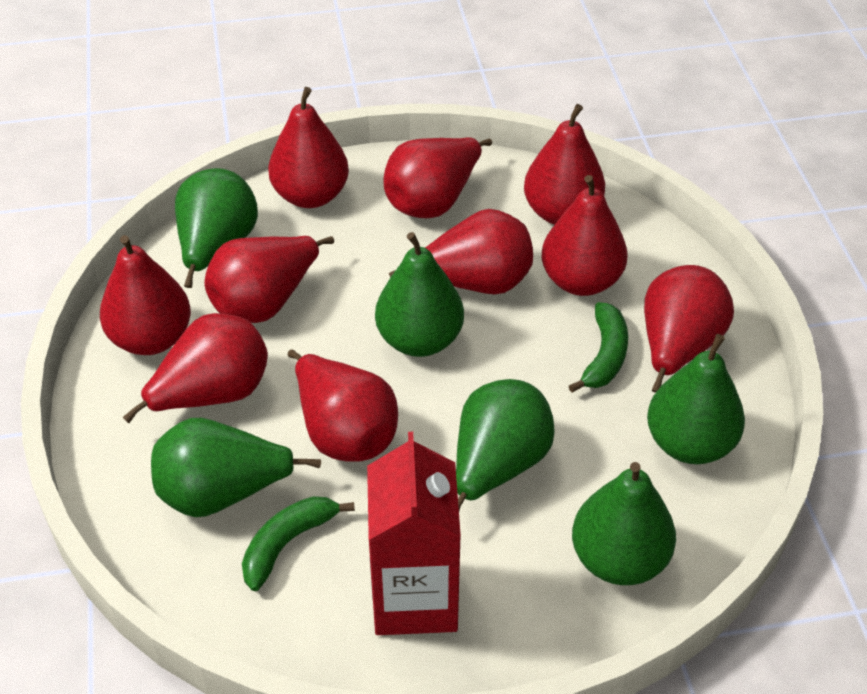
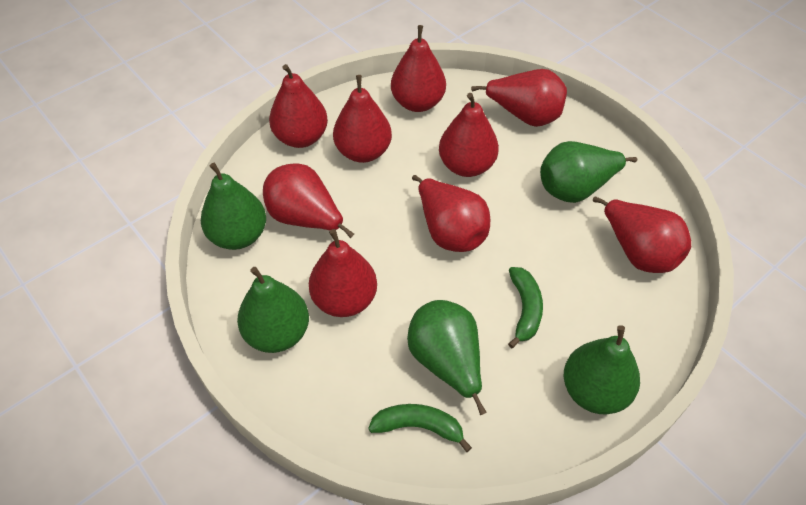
green pear: [151,418,321,517] [175,168,258,288] [375,232,464,357] [456,379,555,510] [572,462,676,585] [647,334,745,464] = 6 -> [201,163,266,250] [237,267,309,353] [407,300,486,415] [540,141,637,203] [564,325,640,414] = 5
red carton: [367,432,461,635] = 1 -> none = 0
red pear: [100,235,191,355] [123,313,268,423] [204,236,334,323] [268,87,349,208] [288,349,398,462] [383,137,492,218] [389,209,533,295] [524,104,605,225] [542,175,627,296] [644,265,734,393] = 10 -> [263,163,354,238] [269,64,328,148] [309,229,377,317] [333,75,392,163] [391,25,446,112] [412,175,490,252] [439,93,499,177] [471,69,567,127] [593,196,691,273] = 9

